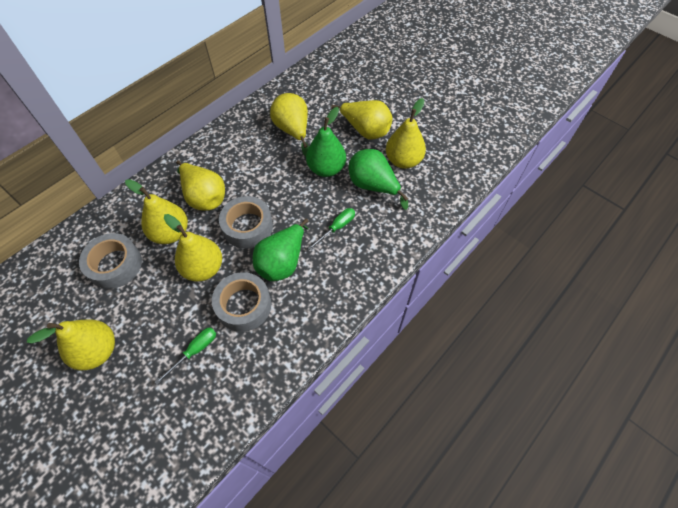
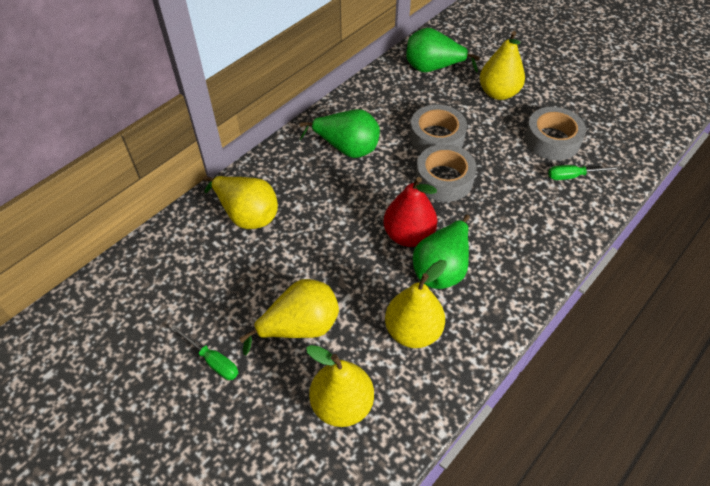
red pear: none = 0 -> [383,177,437,247] = 1
yellow pear: [27,319,115,370] [125,179,188,244] [164,214,222,282] [176,160,225,211] [270,93,309,157] [331,100,393,139] [386,98,426,169] = 7 -> [203,176,278,229] [239,279,339,356] [306,345,374,427] [385,260,447,348] [480,31,525,100] = 5

